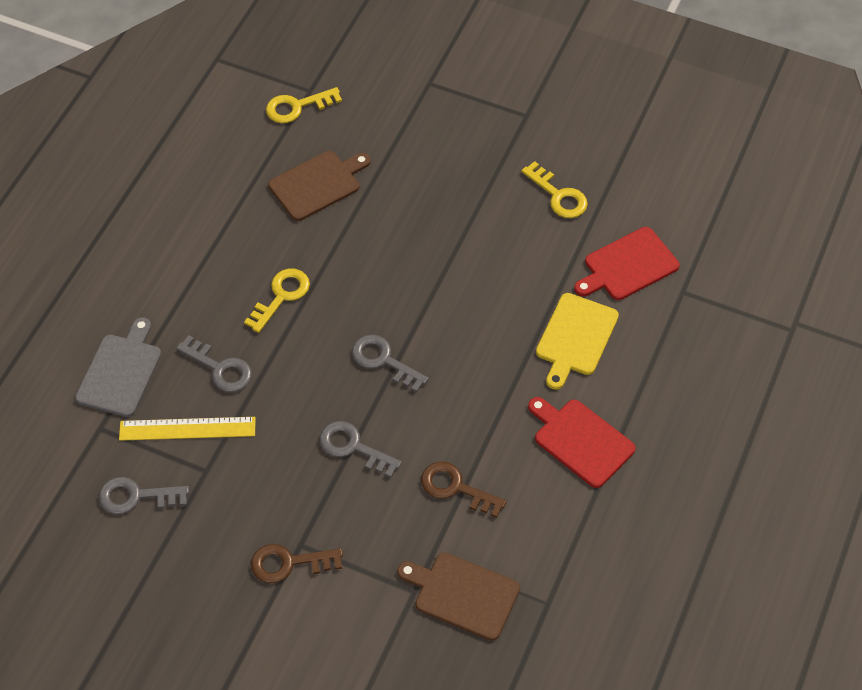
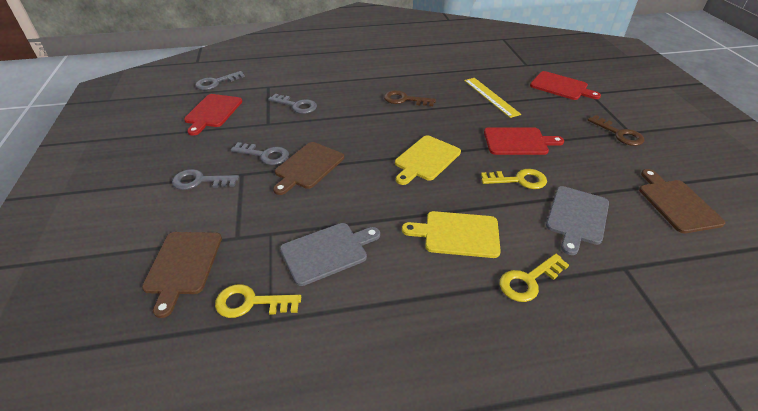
brown cutting board: [268,151,371,221] [397,553,520,641] = 2 -> [142,232,222,318] [273,142,344,195] [639,169,725,233] = 3
grey cutting board: [75,317,161,417] = 1 -> [280,223,380,286] [546,186,609,255] = 2
red cutting board: [528,397,636,488] [574,227,680,300] = 2 -> [184,94,243,136] [484,127,564,155] [530,71,601,100] = 3
yellow cutting board: [536,293,619,390] = 1 -> [395,135,461,185] [402,211,501,258] = 2

